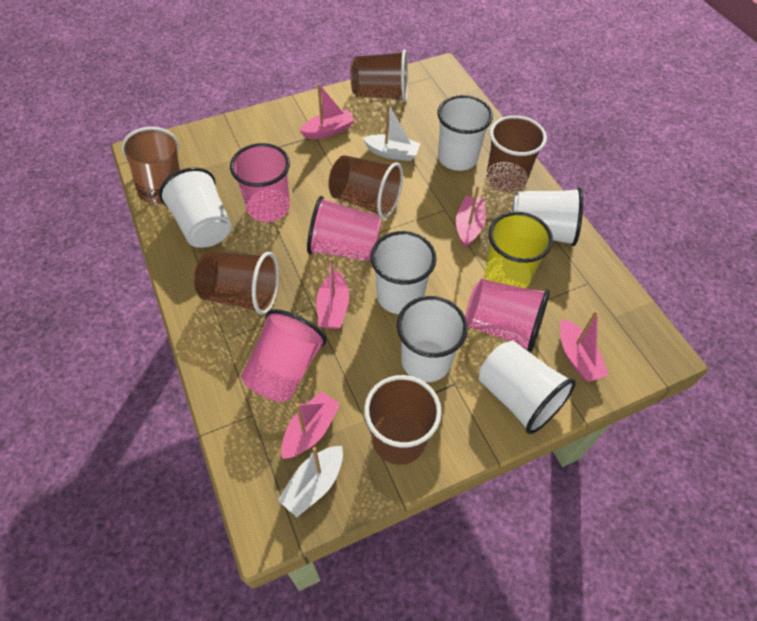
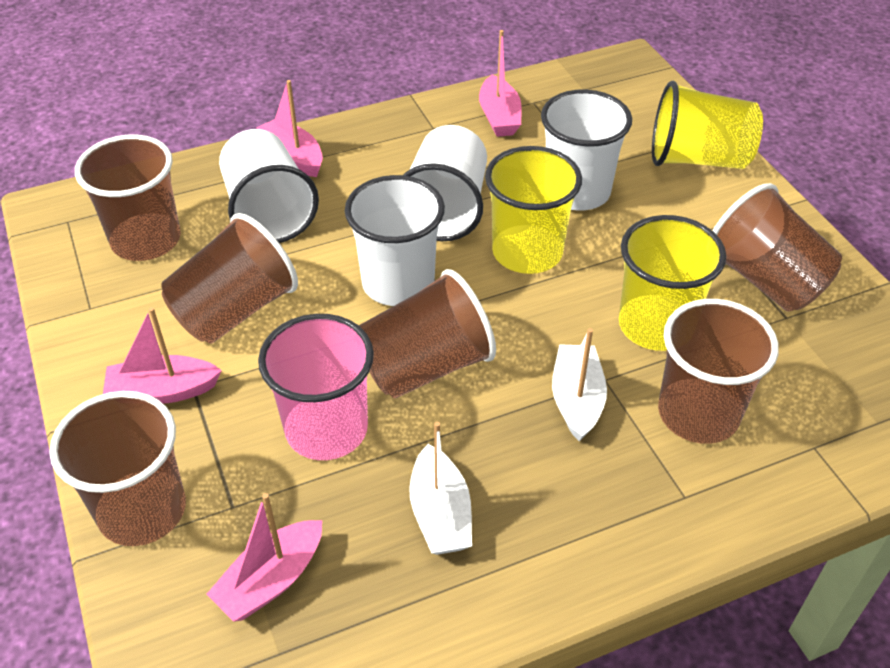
pink boat: [281,391,340,459] [299,83,355,139] [316,258,349,329] [456,185,486,248] [560,310,609,382] = 5 -> [103,307,222,404] [206,493,322,622] [257,80,323,177] [479,30,522,137] = 4
pink cup: [230,143,290,222] [241,309,327,402] [307,196,382,261] [465,279,550,352] = 4 -> [258,314,374,460] = 1
white cup: [159,168,232,248] [370,231,437,314] [397,296,468,382] [437,95,493,171] [479,341,576,434] [512,187,583,246] = 6 -> [219,129,319,243] [345,175,445,306] [403,125,487,241] [541,89,632,211] = 4
yellow cup: [485,212,553,289] = 1 -> [485,146,582,274] [619,215,726,351] [652,81,763,169] = 3

